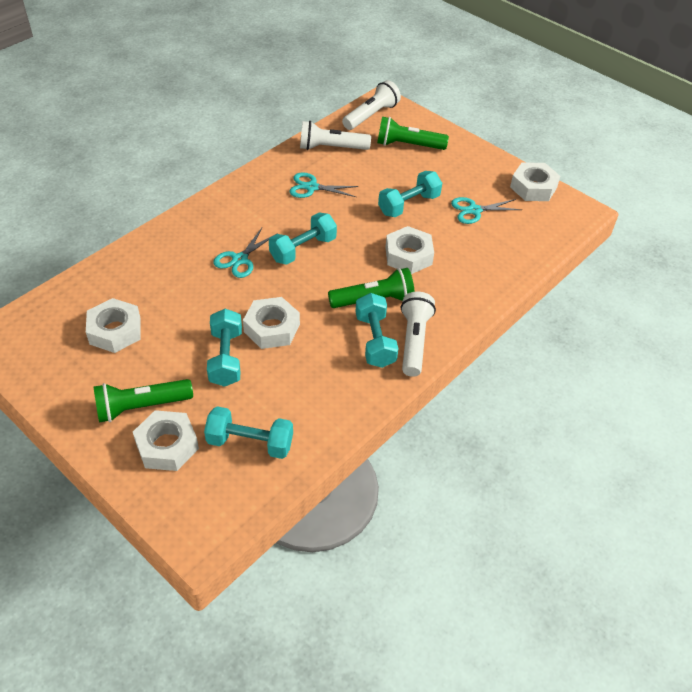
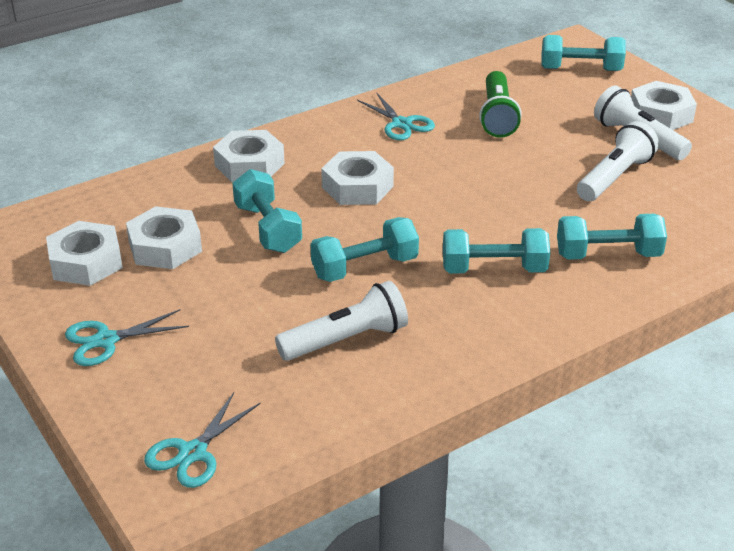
green flashlight: [94,379,193,422] [328,268,415,308] [377,117,449,150] = 3 -> [479,71,522,138] = 1

